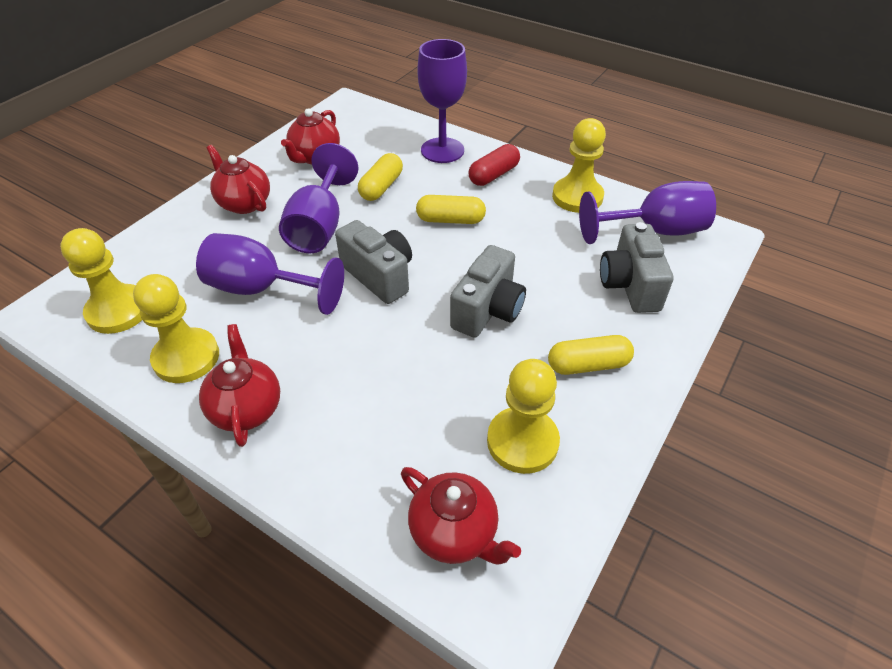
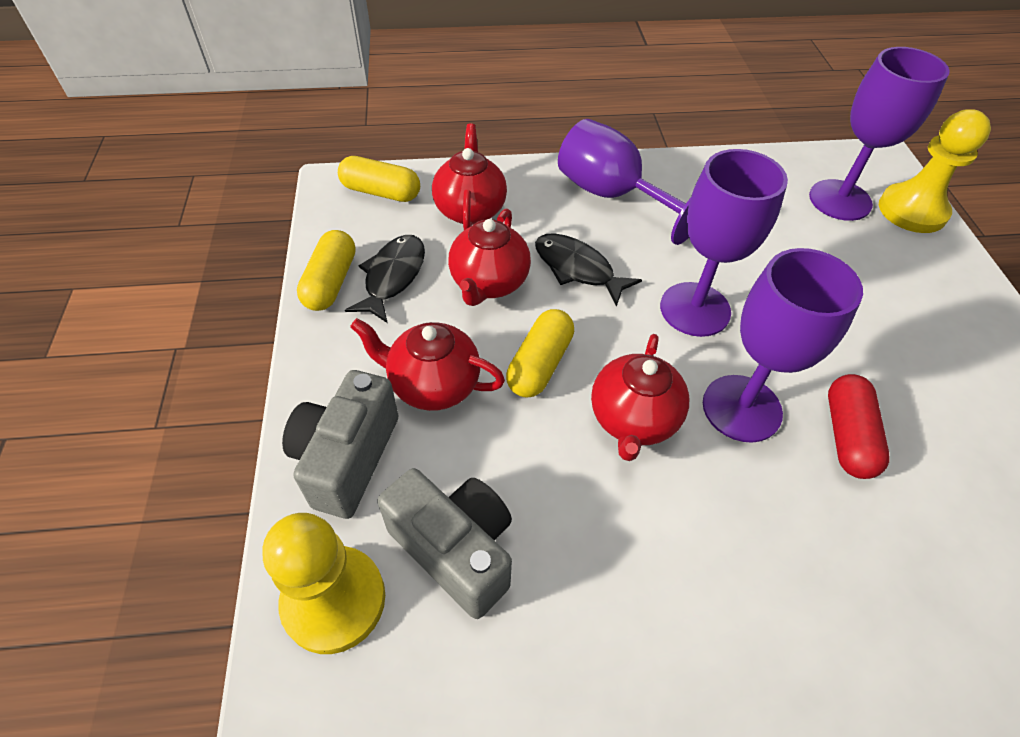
black fish: none = 0 -> [345,235,425,323] [535,233,642,307] = 2
grey camera: [335,220,412,304] [450,245,526,338] [600,222,673,313] = 3 -> [282,370,399,519] [377,468,512,619] = 2
yellow pawn: [60,228,142,334] [133,274,219,383] [487,359,560,474] [552,118,606,213] = 4 -> [263,513,385,654] [879,110,991,233] = 2

